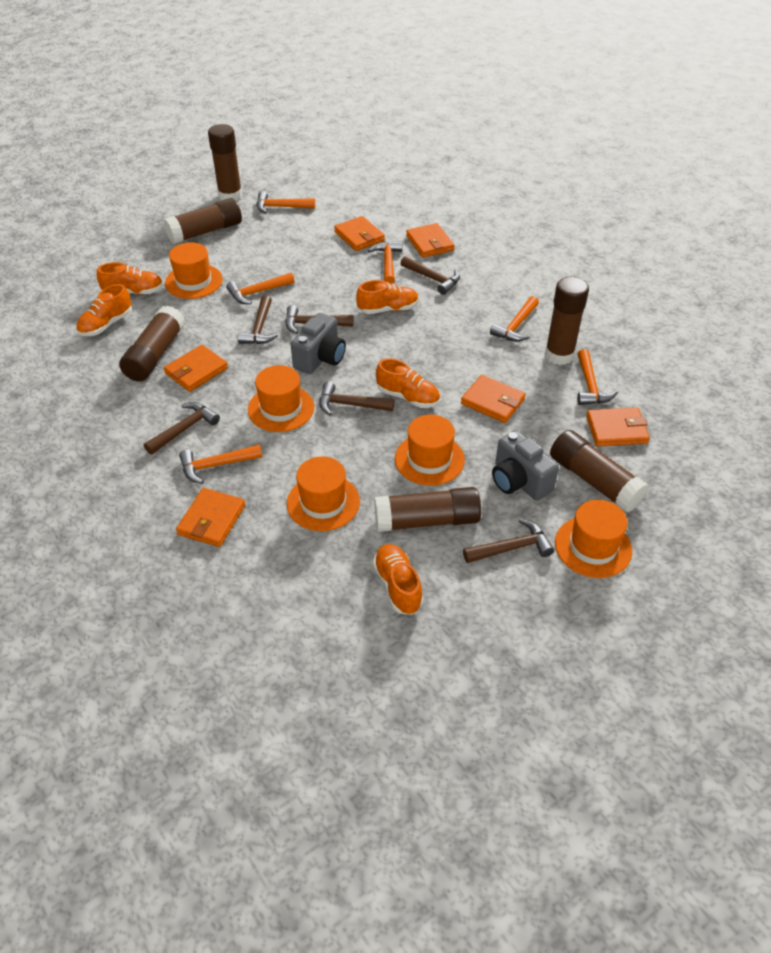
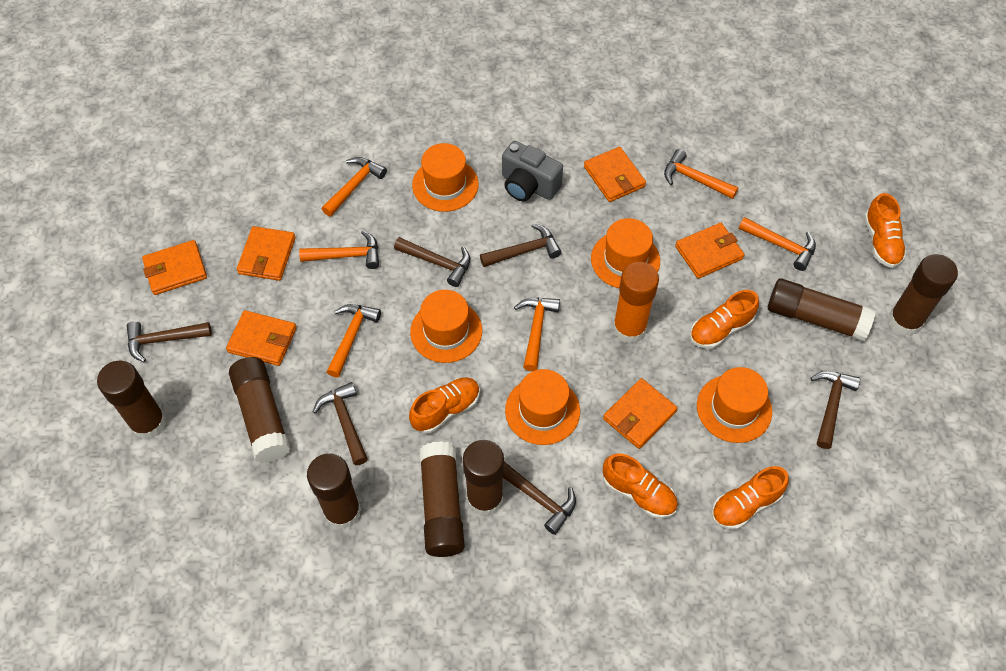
brown glue stick: [119,305,185,381] [164,198,242,244] [208,124,242,201] [374,487,481,532] [545,277,589,365] [550,430,649,513] = 6 -> [97,360,167,440] [229,357,291,463] [307,454,361,530] [419,441,465,557] [463,440,504,516] [768,278,876,342] [888,254,958,336] = 7
grey camera: [291,313,346,374] [492,430,559,501] = 2 -> [502,141,563,201] = 1
orange glue stick: none = 0 -> [613,262,659,344] = 1

